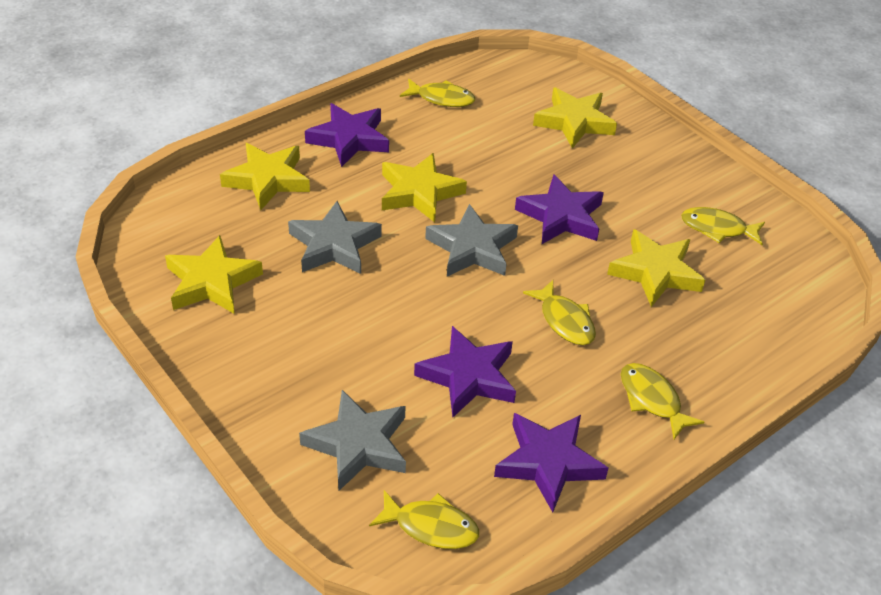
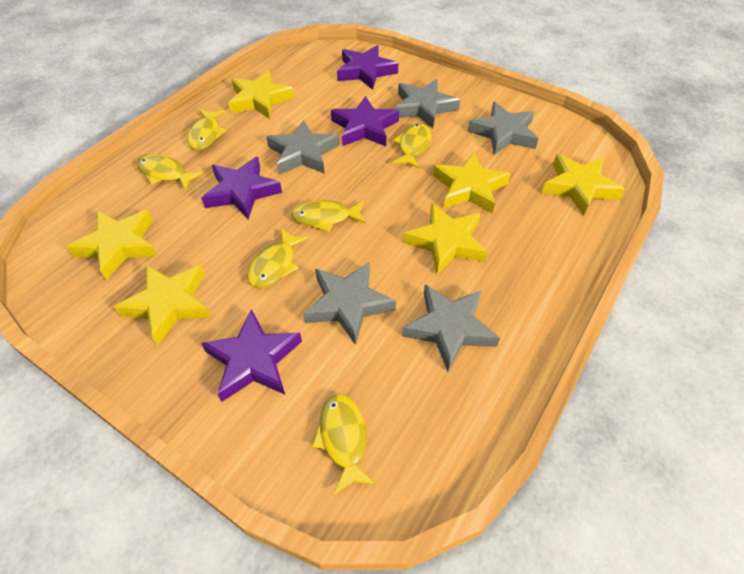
grey star: [288,201,382,274] [299,390,406,491] [425,204,518,277] = 3 -> [266,120,339,174] [303,262,396,345] [395,79,460,129] [402,285,500,372] [467,102,539,155] = 5
yellow fish: [369,490,479,549] [400,79,475,107] [523,280,596,345] [621,363,704,440] [681,207,765,245] = 5 -> [137,154,203,190] [187,109,226,150] [248,228,309,288] [291,200,366,232] [312,394,376,494] [392,123,432,169] = 6
yellow star: [165,235,263,314] [220,143,310,210] [382,153,467,222] [533,87,617,149] [607,229,705,307] = 5 -> [66,210,157,281] [114,264,211,346] [228,71,294,119] [403,203,488,275] [433,152,511,213] [542,154,625,216] = 6

